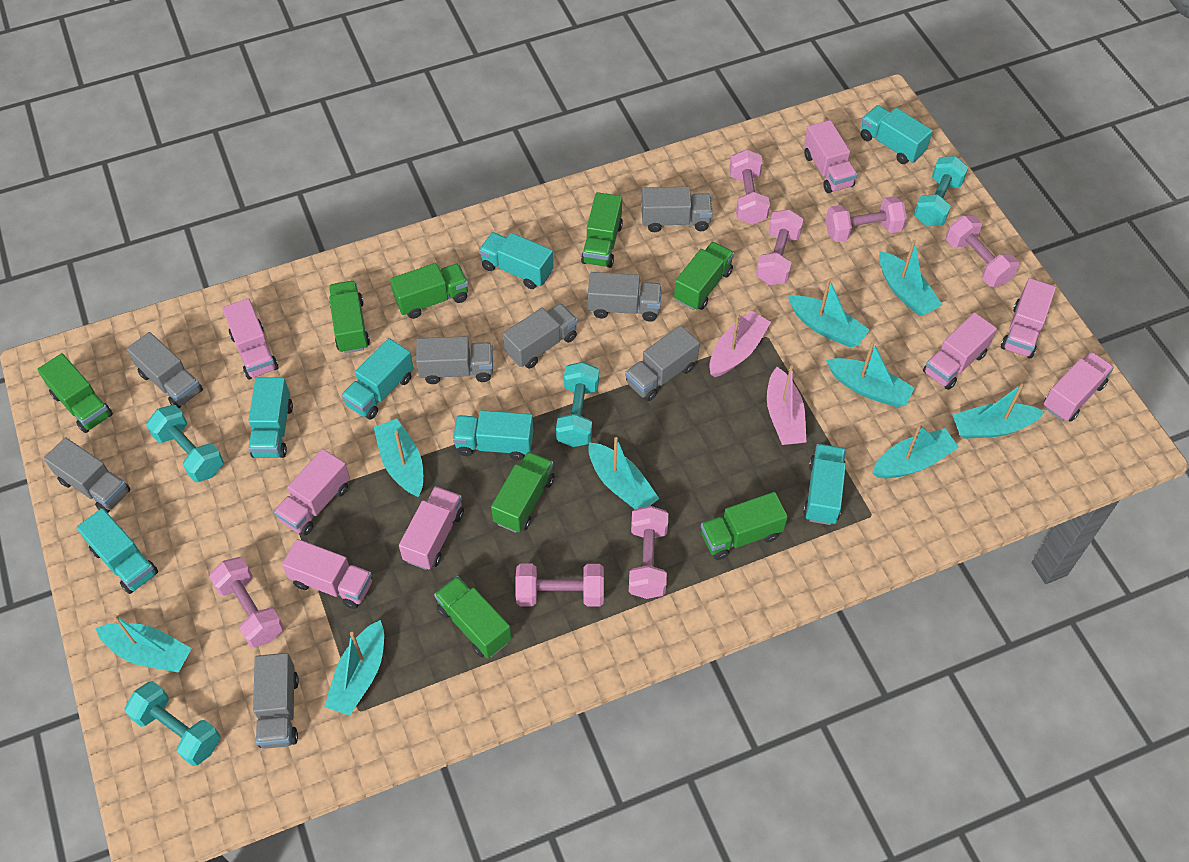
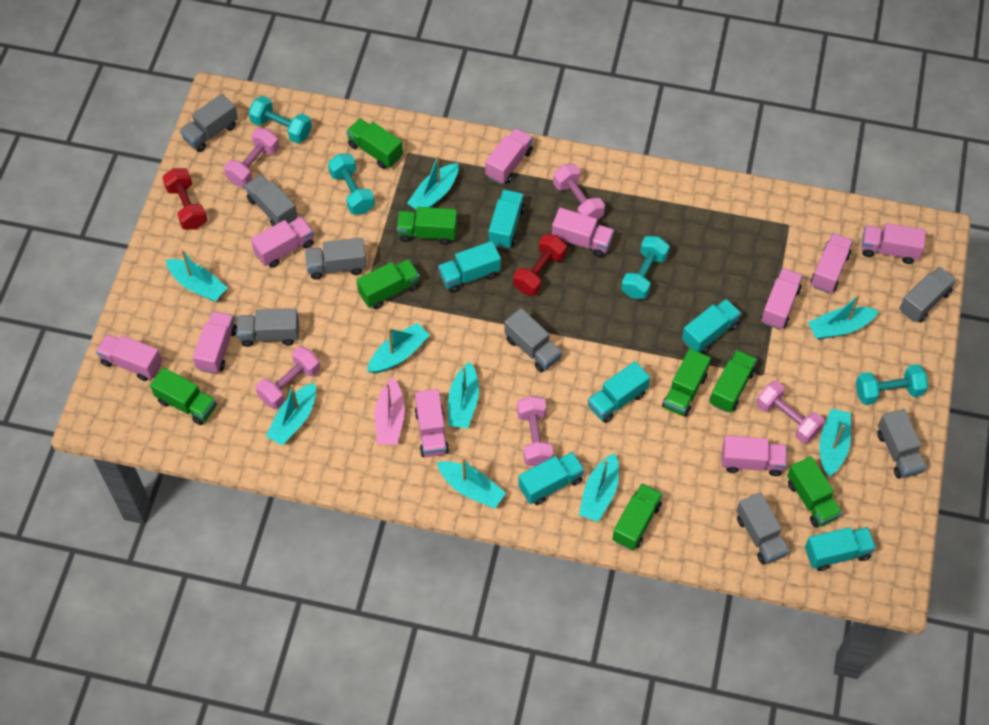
pink boat: [709,311,771,377] [767,365,806,445] = 2 -> [375,377,405,445] = 1
pink dumbbell: [209,557,284,647] [515,564,604,607] [629,506,668,599] [729,149,770,225] [756,209,804,285] [826,196,907,242] [946,215,1019,287] = 7 -> [224,128,279,187] [255,346,320,409] [517,396,553,466] [553,164,605,220] [756,381,824,444] = 5
pink truck: [222,298,279,380] [274,449,350,536] [282,539,372,609] [399,486,464,570] [804,120,857,193] [923,313,997,390] [1001,278,1056,358] [1044,352,1114,422] = 8 -> [96,334,162,381] [193,311,237,374] [251,217,314,268] [415,389,449,457] [485,128,533,184] [552,208,614,257] [722,435,787,476] [761,268,803,329] [810,233,853,293] [861,223,926,264] = 10
red dumbbell: none = 0 -> [162,168,207,230] [513,234,567,296] = 2
turquoise truck: [77,508,158,594] [248,378,293,458] [341,338,413,419] [453,410,534,460] [479,232,553,289] [803,444,846,525] [860,105,933,164] = 7 -> [438,241,501,293] [488,190,525,249] [518,452,585,505] [588,361,650,423] [682,299,741,354] [805,527,876,571] = 6

